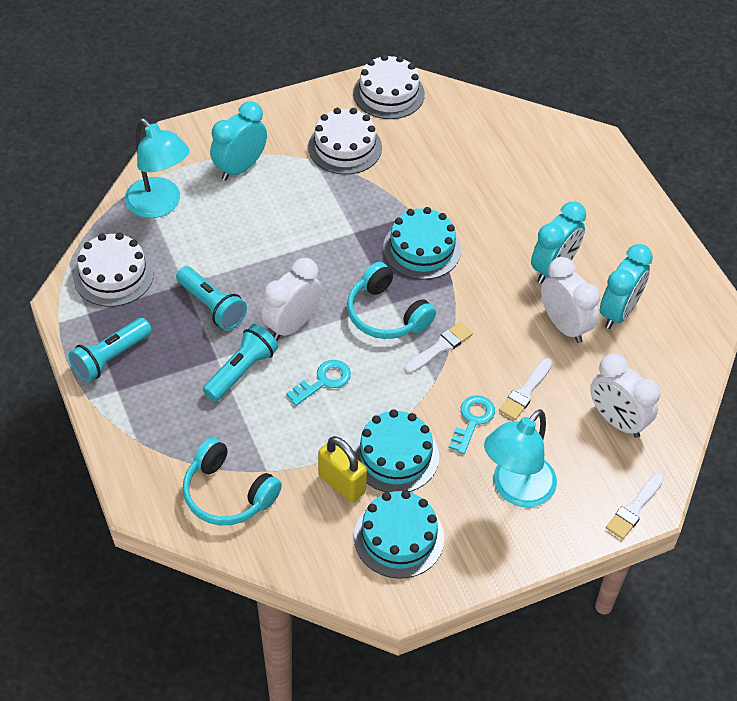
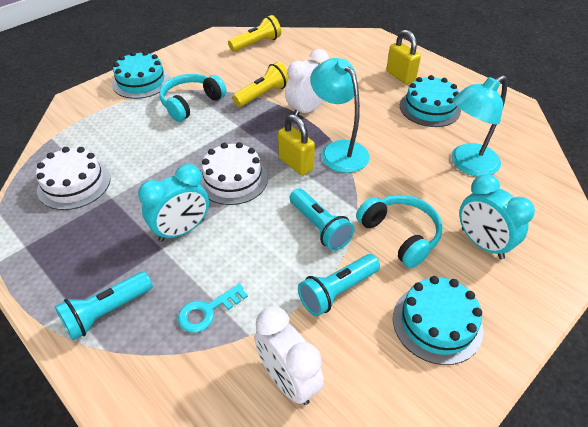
turquoise clock: [210,101,267,181] [531,201,586,283] [600,244,653,329] = 3 -> [138,164,209,242] [459,174,535,259] = 2
turquoise key: [286,360,351,406] [449,395,495,454] = 2 -> [178,284,248,332] = 1
white brush: [405,322,473,373] [499,358,553,420] [606,473,664,539] = 3 -> none = 0
white cake: [73,233,154,307] [308,108,382,175] [353,55,425,119] = 3 -> [36,147,111,210] [200,142,268,205] = 2
white clock: [261,258,322,341] [541,257,600,343] [590,354,660,438] = 3 -> [255,306,324,405] [285,49,329,116] = 2
yellow flashlight: none = 0 -> [228,15,281,52] [232,62,289,107] = 2
yellow padlock: [318,436,367,503] = 1 -> [278,114,315,176] [386,30,421,85] = 2

